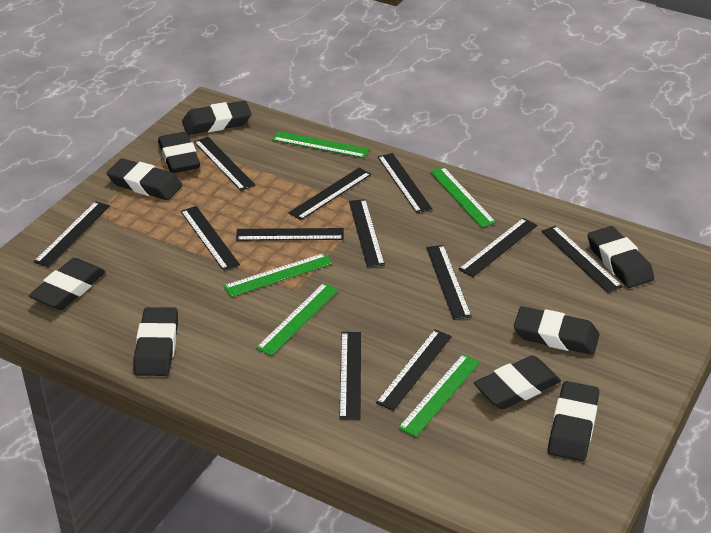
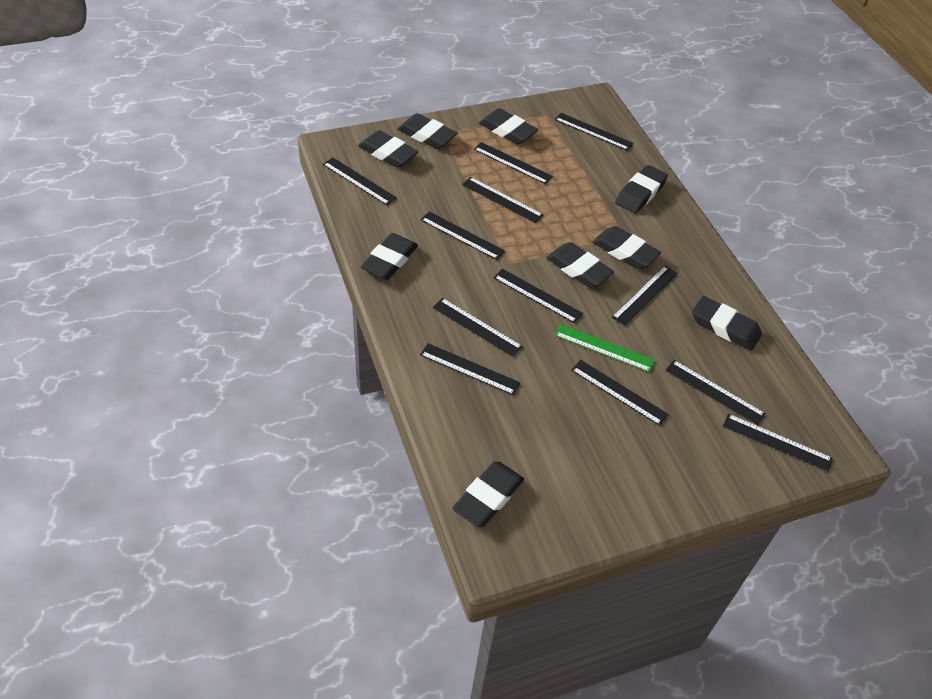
green ruler: [223,253,332,297] [256,283,339,356] [272,131,369,158] [398,354,480,437] [430,167,496,228] = 5 -> [554,324,655,372] = 1

